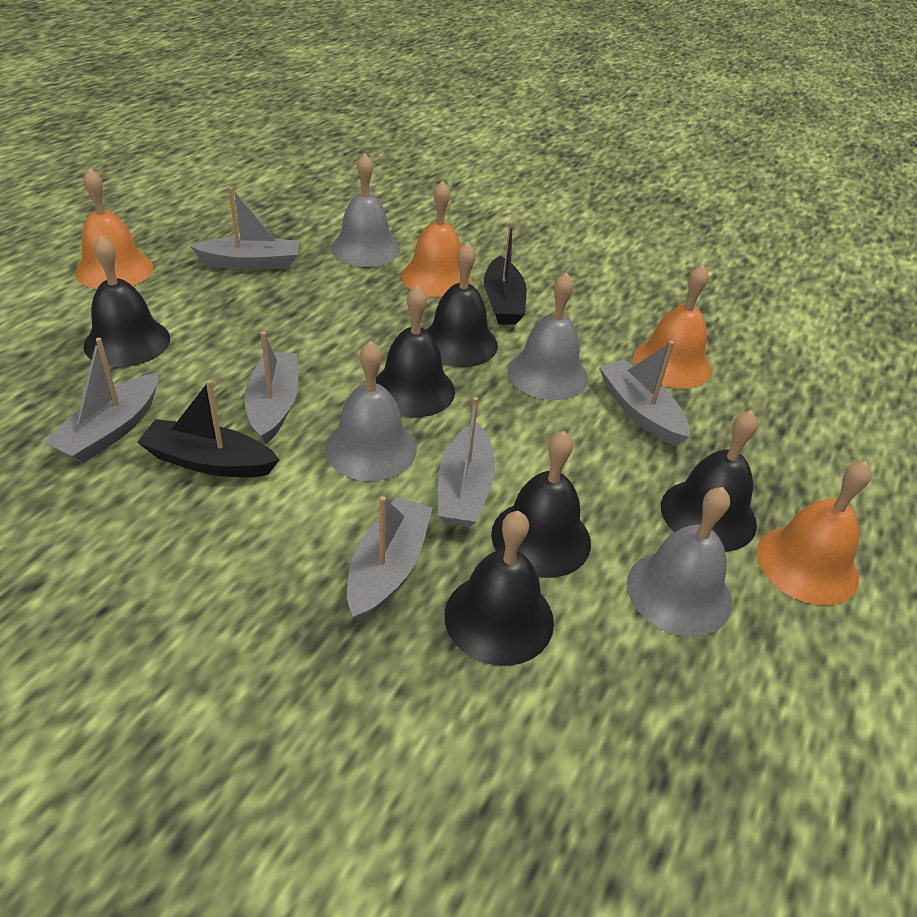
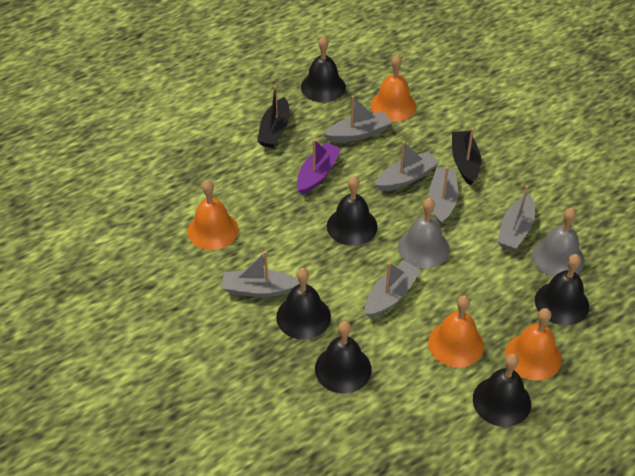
grey bell: [325,341,417,481] [331,153,400,267] [508,272,588,400] [627,487,732,637] = 4 -> [398,198,450,268] [532,208,584,277] = 2
purple boat: none = 0 -> [297,139,341,195] = 1

